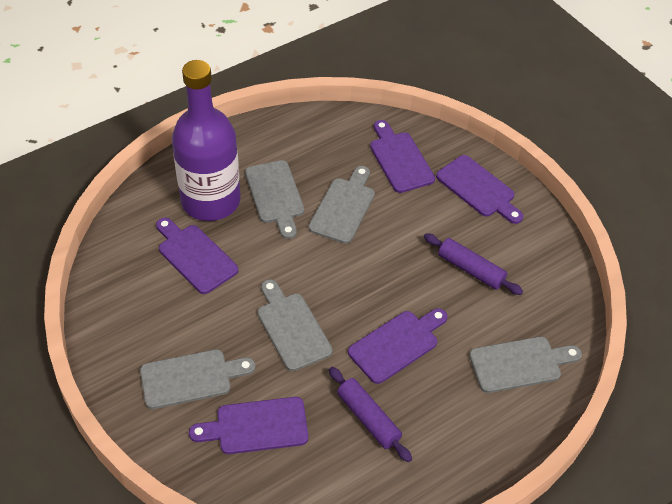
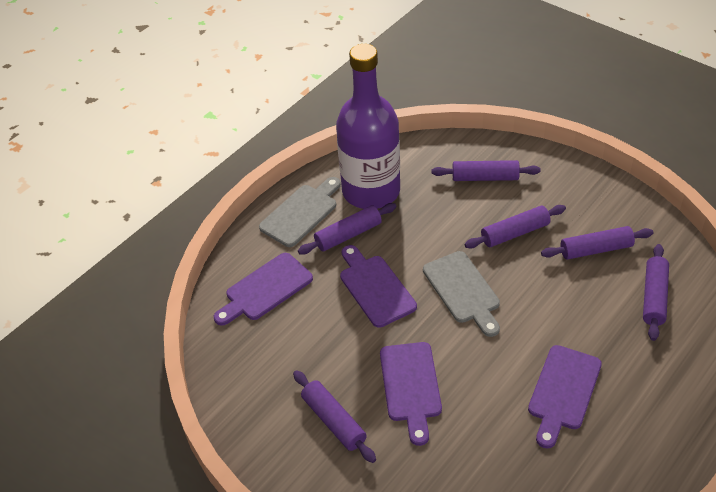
grey cutting board: [140,349,255,409] [245,160,304,239] [257,279,333,371] [309,166,375,244] [469,337,582,393] = 5 -> [259,177,341,247] [423,251,500,337] = 2
purple cutting board: [156,218,238,294] [189,397,308,454] [348,308,448,384] [370,120,435,193] [436,155,523,224] = 5 -> [214,253,313,326] [340,245,417,328] [380,342,442,446] [528,345,602,449] = 4
purple rolling pin: [329,367,412,462] [424,233,523,295] = 2 -> [293,370,376,463] [298,203,396,254] [431,160,541,181] [464,205,566,249] [541,226,654,260] [643,244,669,341] = 6

